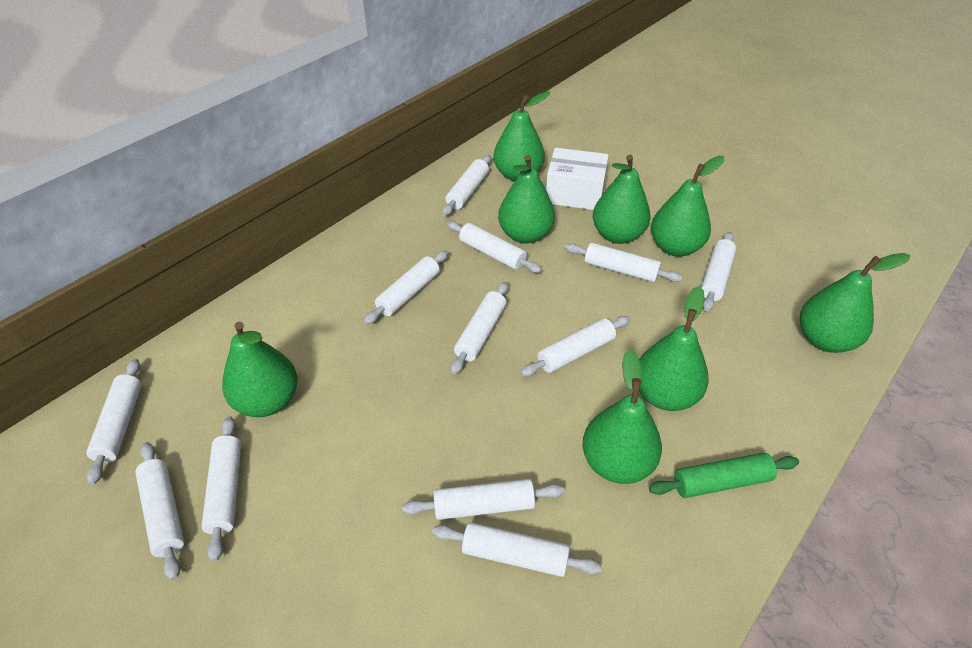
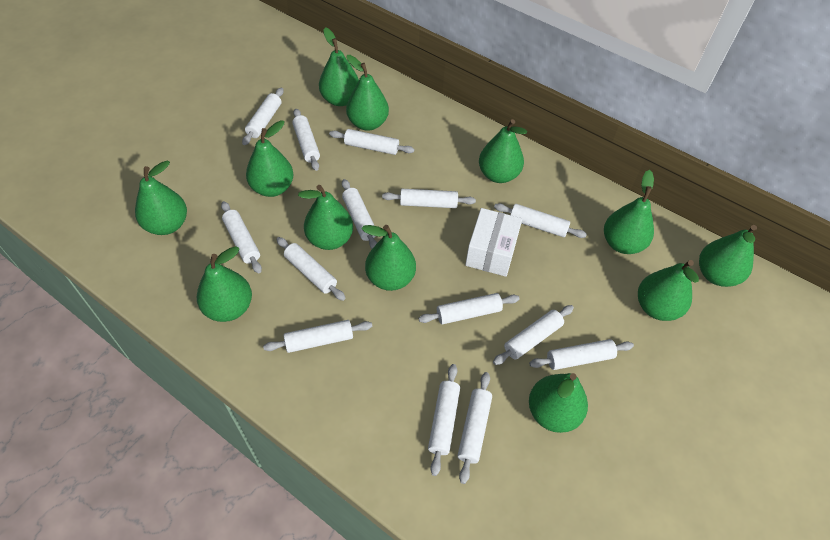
green pear: [222,322,298,417] [494,91,550,181] [498,155,555,244] [582,349,662,484] [593,155,651,244] [639,286,709,411] [651,156,724,257] [800,253,910,353] = 8 -> [135,161,187,235] [197,246,252,322] [246,120,294,197] [298,185,353,250] [319,27,359,106] [346,55,389,131] [361,225,416,291] [479,119,527,183] [529,373,588,433] [604,170,654,254] [638,260,699,321] [699,225,757,287] = 12
green rolling pin: [649,453,799,498] = 1 -> none = 0
white rolling pin: [86,359,142,485] [135,442,184,580] [201,416,241,562] [364,250,448,325] [402,479,565,520] [432,522,602,577] [442,155,491,216] [447,221,542,273] [451,282,508,375] [520,316,630,377] [565,243,683,282] [701,232,736,311] = 12 -> [221,201,262,274] [242,88,284,145] [263,320,372,353] [277,237,345,301] [292,109,320,171] [329,129,414,155] [342,179,377,249] [382,189,476,208] [418,293,520,325] [428,364,460,476] [458,372,492,484] [493,305,574,365] [494,203,587,238] [529,339,634,370] = 14

